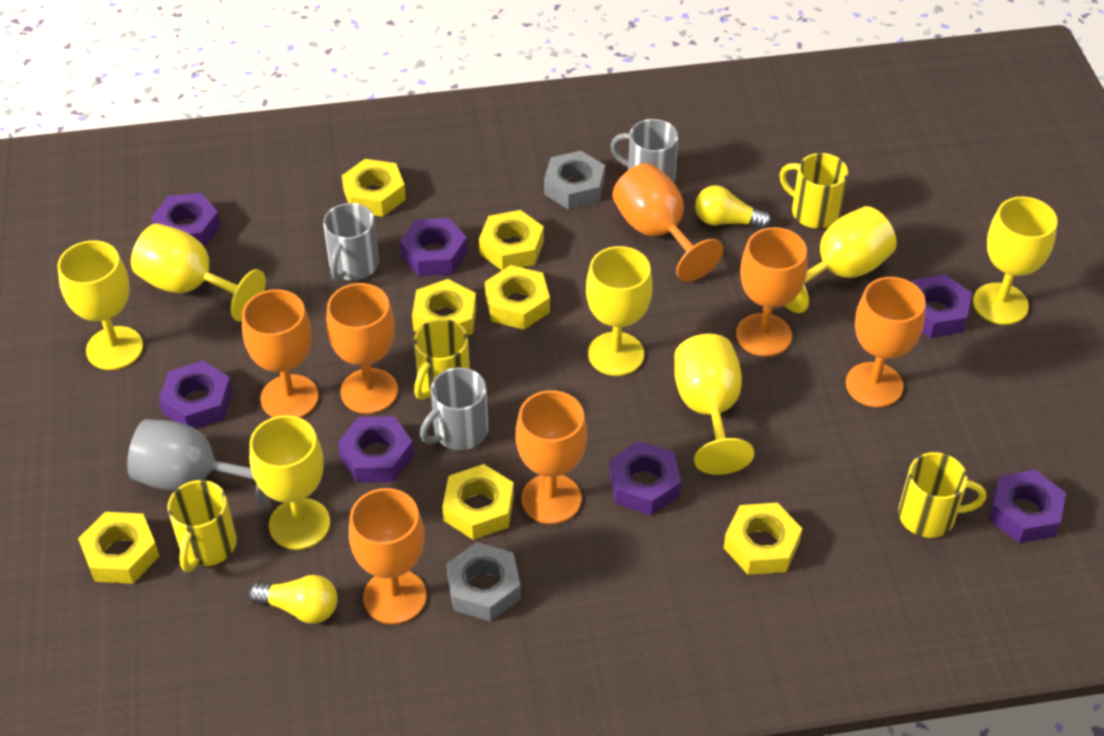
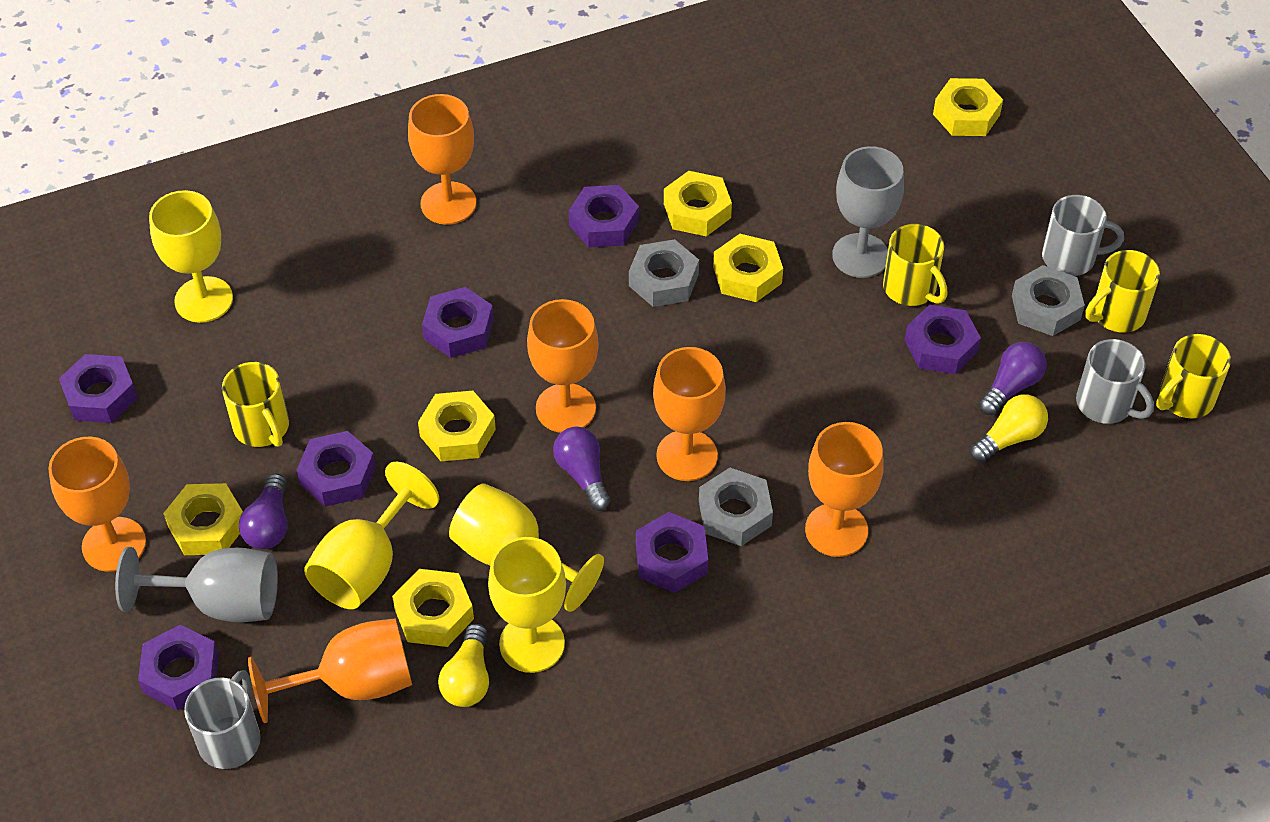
grey goblet: [127,419,270,507] = 1 -> [115,547,278,622] [832,146,904,278] = 2
grey nut: [446,542,521,621] [544,151,605,210] = 2 -> [629,239,699,307] [699,468,773,546] [1012,265,1085,336] = 3
orange goblet: [242,289,318,418] [326,283,398,414] [349,488,427,624] [516,390,587,524] [612,163,723,282] [736,227,807,357] [846,277,926,407] = 7 -> [48,437,146,572] [248,618,412,723] [408,94,476,225] [527,299,599,433] [653,347,726,481] [805,422,884,557] = 6
purple light bulb: none = 0 -> [239,473,287,549] [553,426,610,511] [979,342,1046,415] = 3
yellow goblet: [57,240,143,370] [131,223,266,322] [249,415,330,550] [586,246,653,376] [674,334,754,475] [785,206,897,313] [973,197,1057,325] = 7 -> [149,190,233,323] [304,462,439,609] [449,484,604,612] [488,537,566,673] = 4
yellow nut: [78,512,160,584] [342,159,406,217] [412,279,476,335] [442,464,514,540] [479,210,544,270] [485,265,550,329] [724,503,802,575] = 7 -> [163,483,243,555] [392,569,474,647] [418,391,496,461] [664,171,732,237] [713,234,783,302] [933,78,1003,136] = 6

